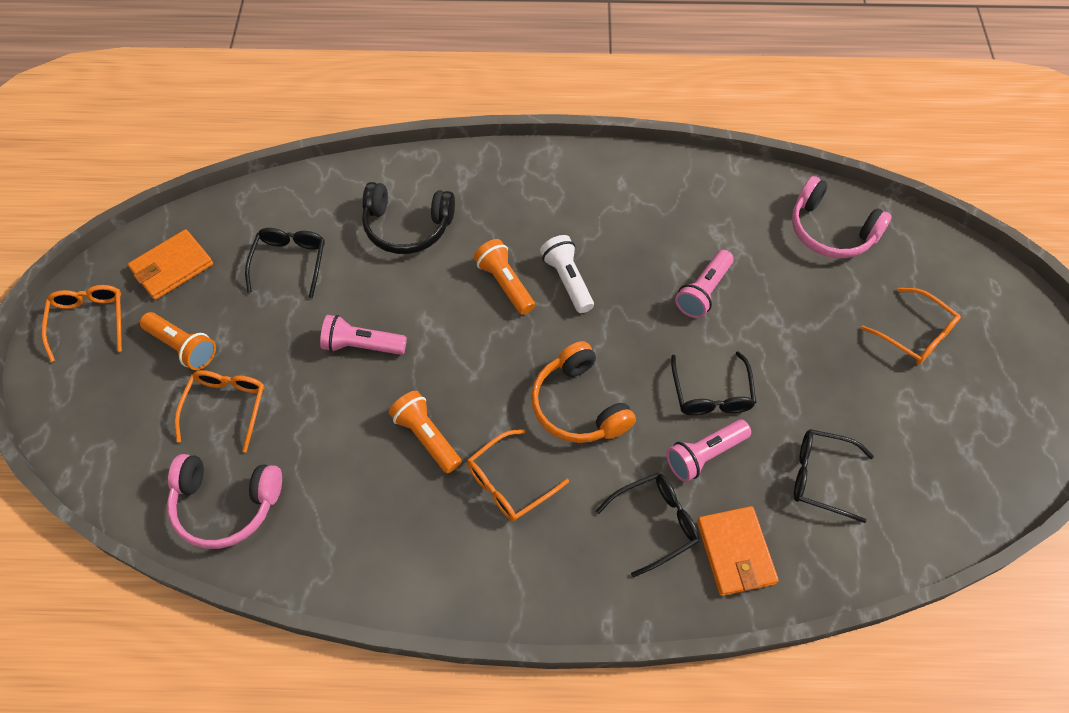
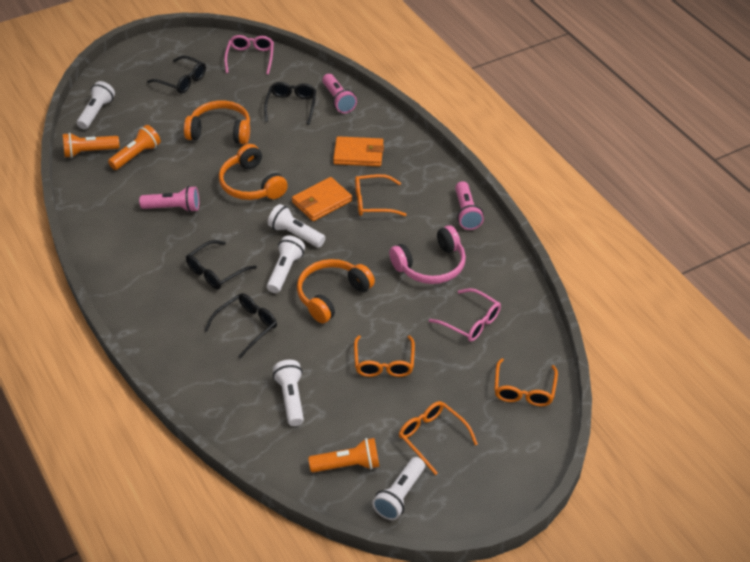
black headphones: [362,182,455,254] = 1 -> none = 0
orange headphones: [531,341,636,443] = 1 -> [184,100,250,144] [219,144,288,200] [297,259,375,323] = 3
pink glasses: none = 0 -> [224,35,274,75] [429,288,501,342] = 2
pink headphones: [167,454,282,549] [792,176,892,258] = 2 -> [389,225,466,284] = 1
white flashlight: [540,235,594,313] = 1 -> [77,81,115,130] [267,236,305,293] [268,204,325,247] [273,360,304,426] [372,457,425,520] = 5

